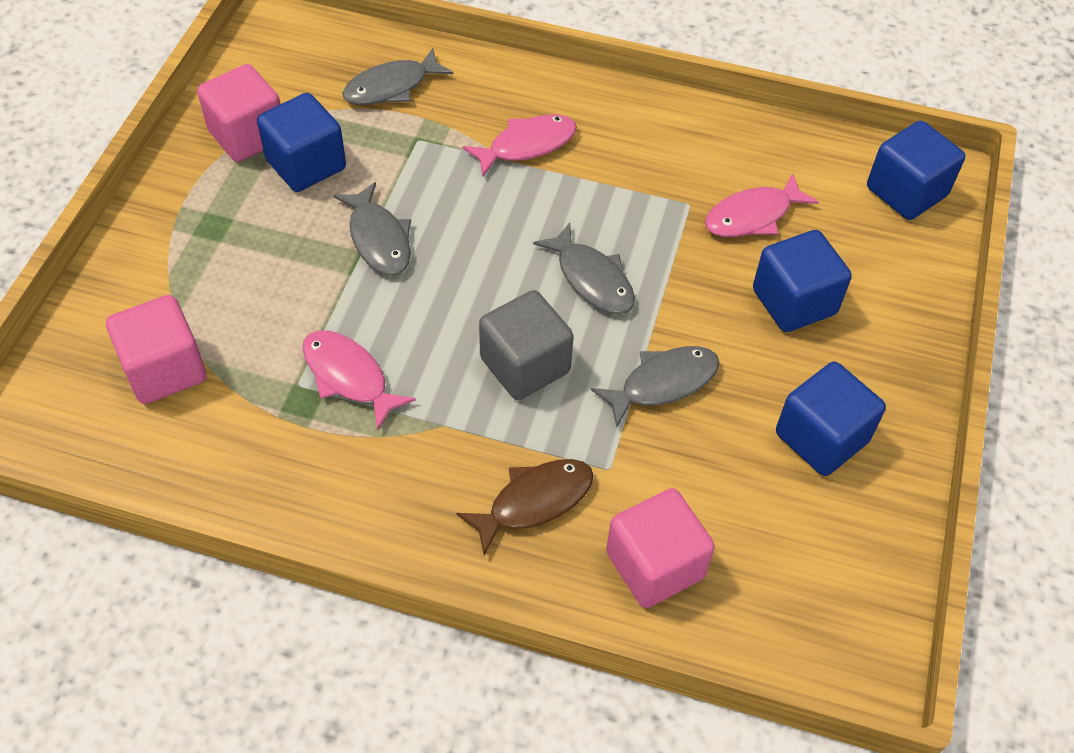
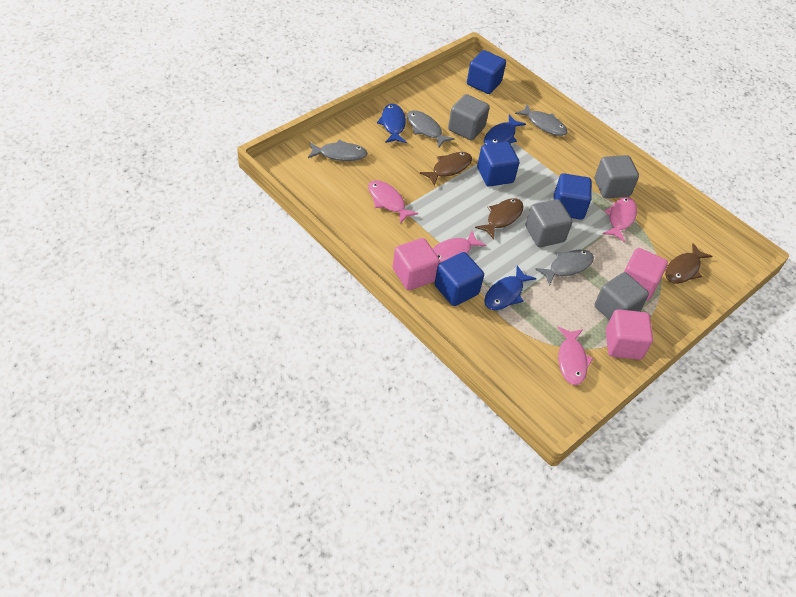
blue fish: none = 0 -> [377,104,407,143] [484,115,526,145] [484,265,536,310] = 3
brown fish: [456,459,594,556] = 1 -> [420,152,472,186] [475,198,524,240] [665,243,712,284] = 3
grey cube: [479,290,574,400] = 1 -> [448,94,490,141] [525,199,572,247] [595,155,639,198] [595,272,649,320] = 4
pink fish: [302,330,416,430] [463,115,577,176] [705,173,819,237] = 3 -> [368,180,418,224] [432,231,486,263] [558,327,593,385] [603,197,637,242] = 4

